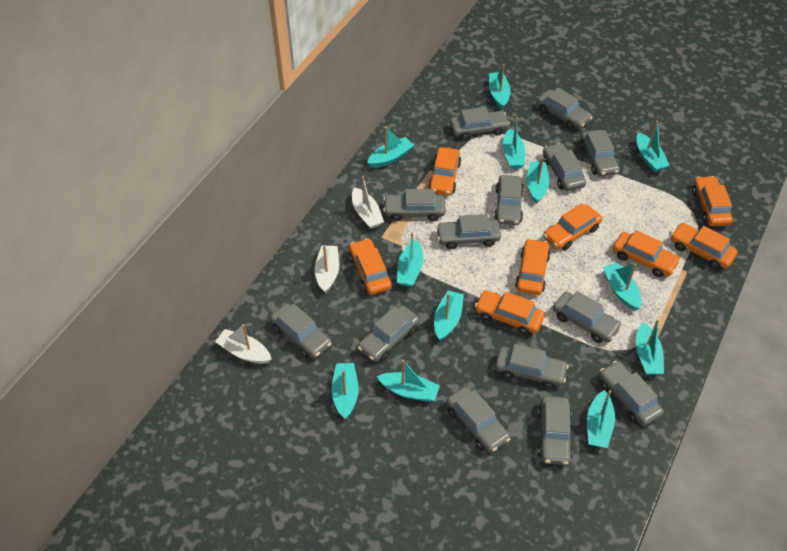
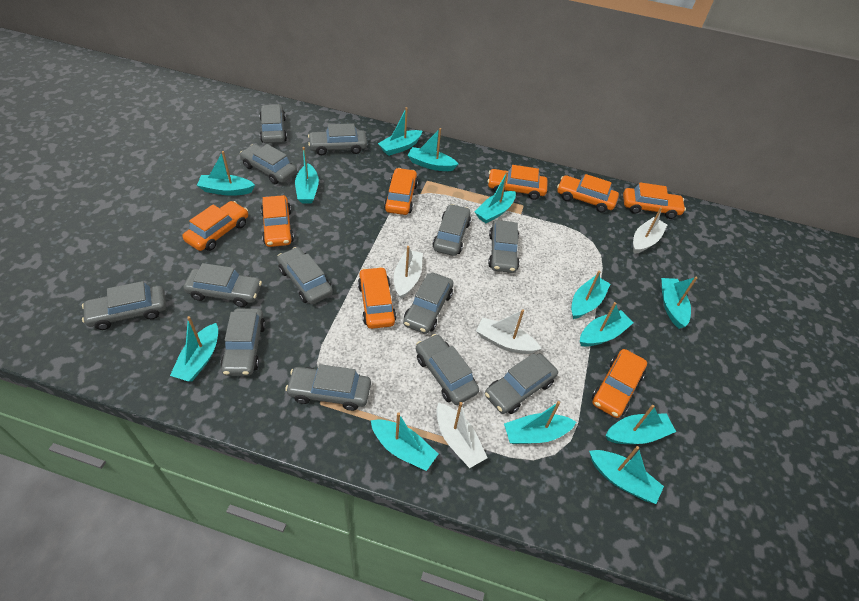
grey car: [270,303,332,358] [358,305,420,362] [383,189,446,221] [436,214,501,249] [446,387,511,453] [450,107,510,140] [494,175,524,225] [495,344,569,389] [537,87,593,130] [538,396,573,465] [543,143,586,191] [553,291,622,343] [580,130,620,177] [599,361,664,426] = 14 -> [82,281,166,330] [184,263,262,307] [220,308,266,376] [240,144,297,184] [259,104,287,144] [277,247,333,304] [285,364,371,411] [308,123,367,155] [403,273,453,334] [416,334,479,405] [433,204,471,256] [485,353,558,414] [488,220,519,273] = 13
turquoise boat: [331,363,359,419] [367,126,414,168] [377,360,440,402] [397,233,423,287] [434,290,464,341] [489,64,511,109] [503,117,525,169] [527,157,550,204] [587,390,615,448] [603,262,642,311] [636,319,664,375] [637,121,670,172] = 12 -> [170,316,218,382] [197,151,255,196] [295,147,319,204] [371,412,438,471] [378,107,422,156] [407,128,458,171] [475,171,516,223] [504,401,576,444] [571,271,611,319] [580,302,634,347] [589,446,664,504] [606,405,676,444] [661,277,698,329] = 13
white boat: [215,324,272,364] [315,245,339,293] [352,177,384,229] = 3 -> [394,246,423,299] [436,402,487,468] [476,309,541,354] [633,207,668,254] = 4

